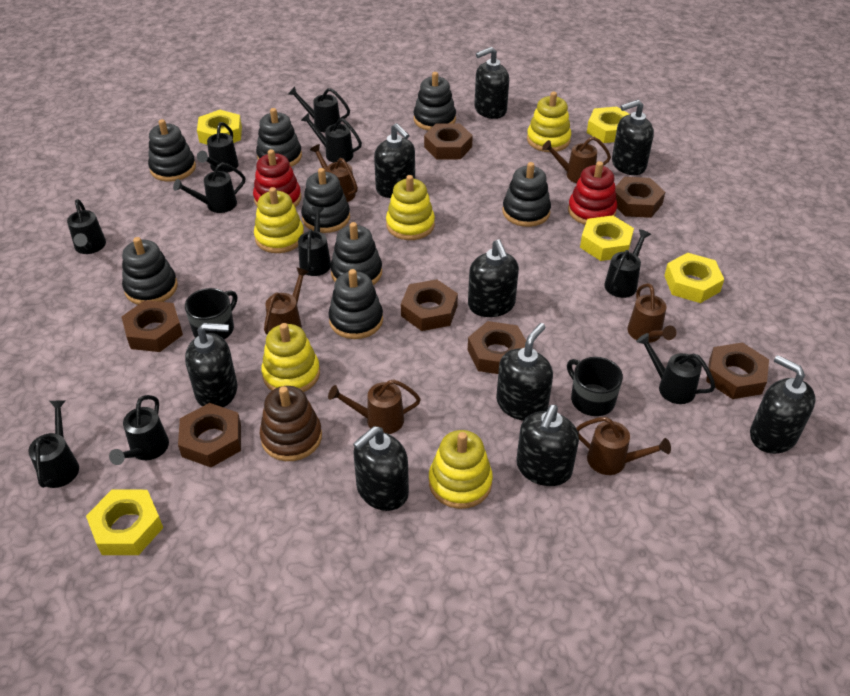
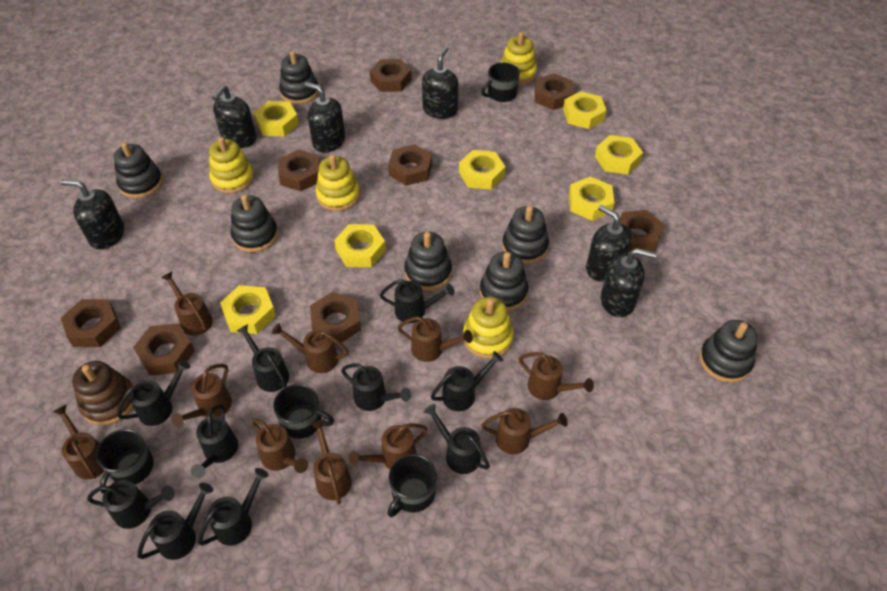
black mug: [185,288,237,339] [567,357,623,416] = 2 -> [96,429,154,494] [273,384,334,439] [387,454,437,517] [481,62,520,102] = 4
black soap dispenser: [185,323,237,408] [353,426,409,511] [374,123,415,198] [468,240,519,317] [474,47,509,119] [496,323,553,421] [516,405,579,486] [612,100,654,175] [750,355,816,454] = 9 -> [60,179,124,249] [212,85,256,148] [305,82,345,153] [422,47,458,119] [586,205,632,282] [601,248,657,317] = 6
black stacking toy: [122,237,178,305] [148,119,196,182] [256,108,302,167] [301,168,350,233] [328,269,383,339] [330,222,382,285] [414,72,456,131] [502,162,551,227] = 8 -> [113,142,163,199] [231,195,278,252] [279,51,319,104] [404,232,452,290] [480,251,529,311] [502,206,549,264] [699,320,758,383] = 7
brown nut: [121,300,183,352] [178,403,241,467] [401,279,458,331] [424,123,473,159] [468,321,526,374] [615,177,665,218] [706,342,769,399] = 7 -> [61,299,121,347] [133,323,195,376] [278,149,320,191] [310,292,361,343] [370,59,412,92] [388,144,432,186] [535,73,573,110] [620,210,664,252] = 8
brown watering can: [264,267,309,334] [310,144,358,202] [328,379,421,434] [542,137,611,183] [576,417,671,475] [627,283,676,343] = 6 -> [53,404,105,479] [161,272,213,336] [171,364,232,427] [252,419,308,473] [272,323,349,373] [311,420,352,504] [349,423,428,469] [397,316,473,362] [481,408,568,454] [519,352,594,400] = 10
red stacking toy: [253,149,301,207] [568,161,617,225] = 2 -> none = 0
yellow nut: [86,490,163,555] [197,110,242,144] [580,215,634,261] [587,107,630,143] [664,253,724,303] = 5 -> [220,285,276,334] [253,101,299,137] [334,224,386,267] [459,150,506,190] [563,91,607,129] [569,176,615,221] [595,135,643,174] = 7
yellow stacking toy: [254,187,304,253] [261,323,320,392] [386,175,435,240] [429,430,493,509] [527,92,571,152] = 5 -> [209,137,254,193] [316,154,360,211] [463,297,514,359] [500,32,537,85] = 4

